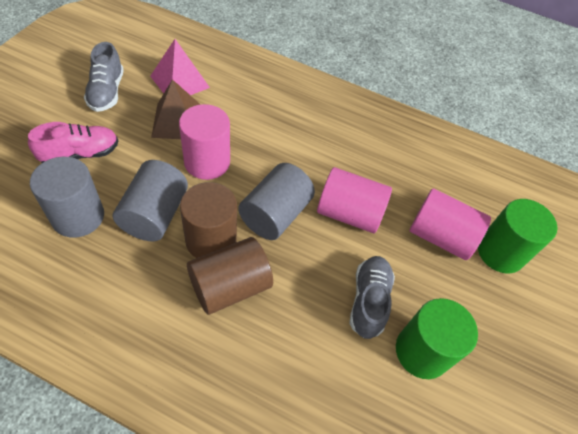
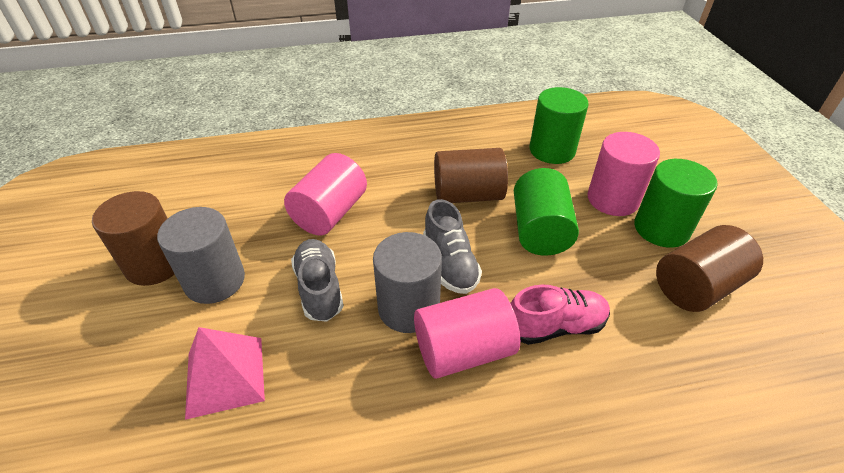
brown cylinder: [180,182,237,258] [187,237,273,315] = 2 -> [92,191,175,286] [434,148,508,203] [656,225,763,312] = 3
brown pyramid: [151,79,201,139] = 1 -> none = 0
green cylinder: [396,298,478,379] [478,199,558,273] = 2 -> [514,168,579,256] [530,87,589,164] [634,159,718,248] = 3
grey cylinder: [30,157,104,238] [113,160,188,241] [238,163,315,240] = 3 -> [157,207,245,304] [373,232,442,333] = 2

